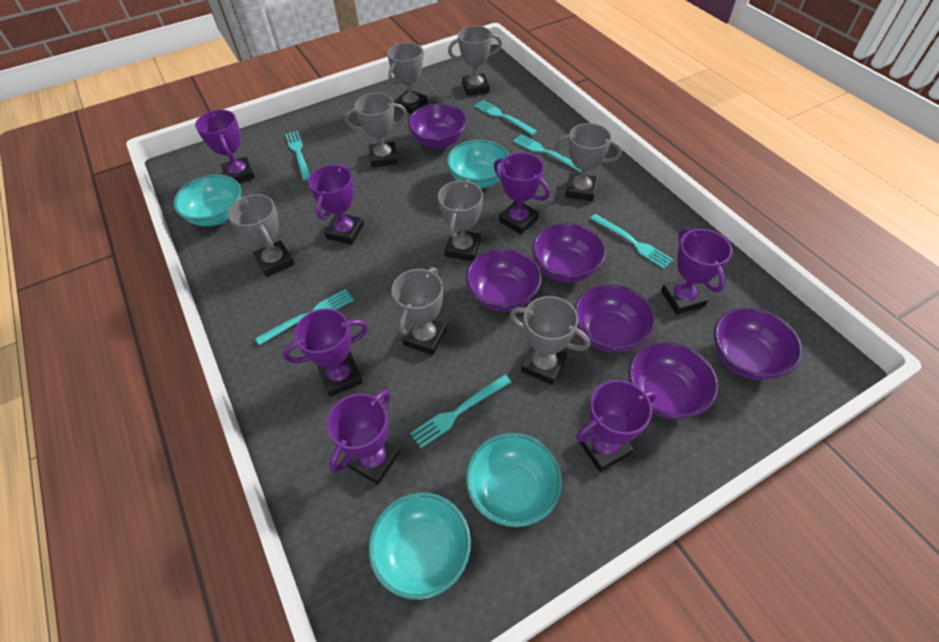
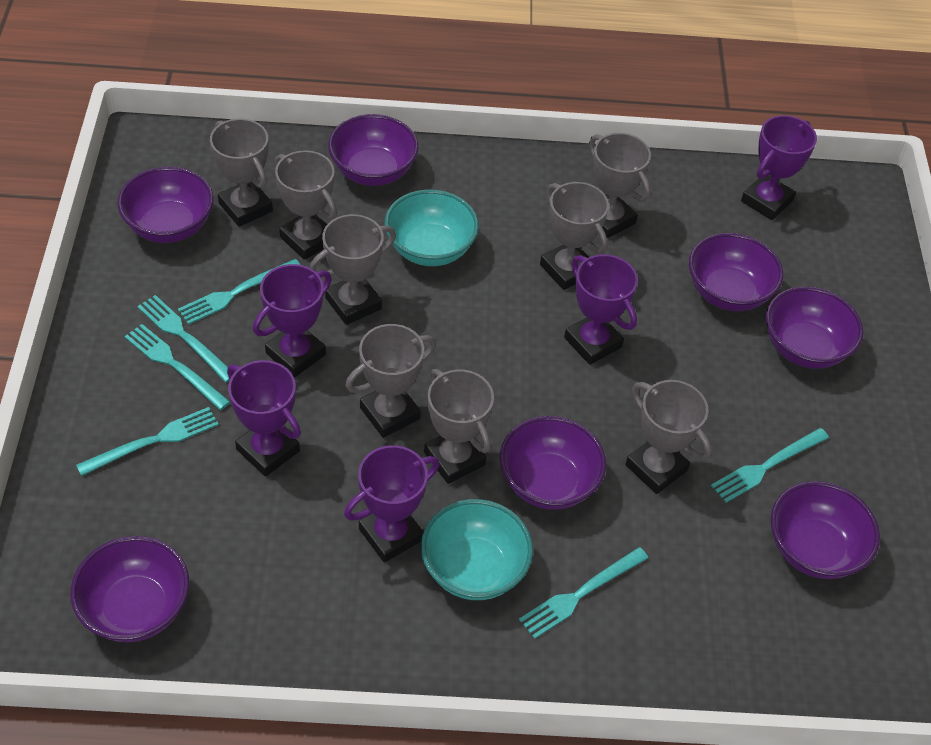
purple bowl: [408,103,467,149] [466,249,542,311] [532,223,606,283] [574,284,655,353] [628,342,718,420] [714,308,802,380] = 6 -> [70,536,189,642] [117,167,213,243] [328,114,419,186] [500,416,606,510] [689,233,783,311] [766,286,863,369] [771,481,880,579] = 7
purple trophy: [195,110,255,183] [283,308,368,397] [308,164,364,244] [327,390,400,485] [494,153,550,234] [576,380,657,472] [661,228,732,315] = 7 -> [227,360,301,477] [253,264,332,377] [344,445,439,563] [564,254,638,365] [741,115,817,220] = 5
turquoise bowl: [173,174,241,226] [368,492,471,600] [446,140,509,188] [466,433,562,527] = 4 -> [385,189,479,266] [421,499,533,600] = 2

